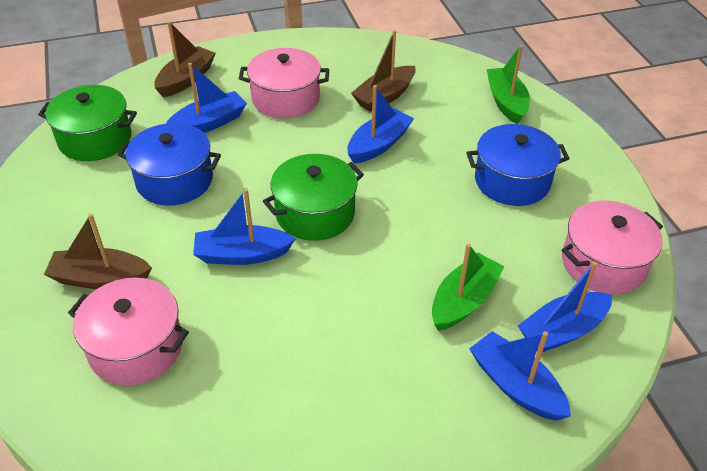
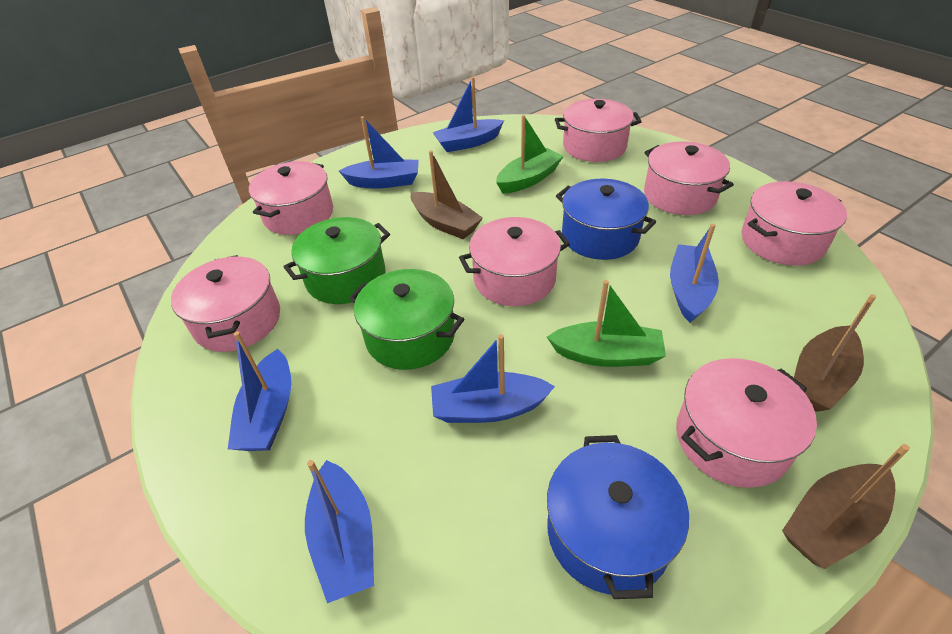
blue boat: [166,63,247,133] [193,189,296,265] [348,85,414,163] [469,331,571,421] [518,261,612,352] = 5 -> [228,331,291,451] [305,460,374,603] [339,116,419,189] [431,334,555,423] [432,77,504,152] [670,224,719,323] = 6
pink pot: [68,278,189,385] [239,48,329,119] [562,201,663,294] = 3 -> [171,255,280,352] [249,161,333,235] [459,217,570,306] [555,99,642,162] [644,142,734,215] [676,358,817,488] [742,181,847,266] = 7

